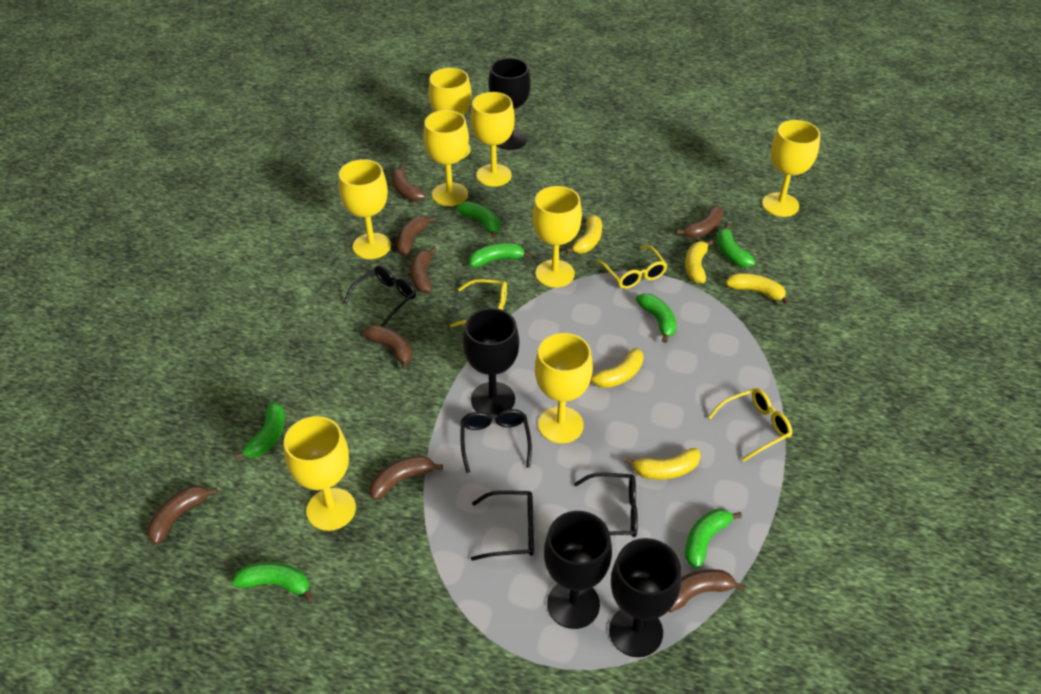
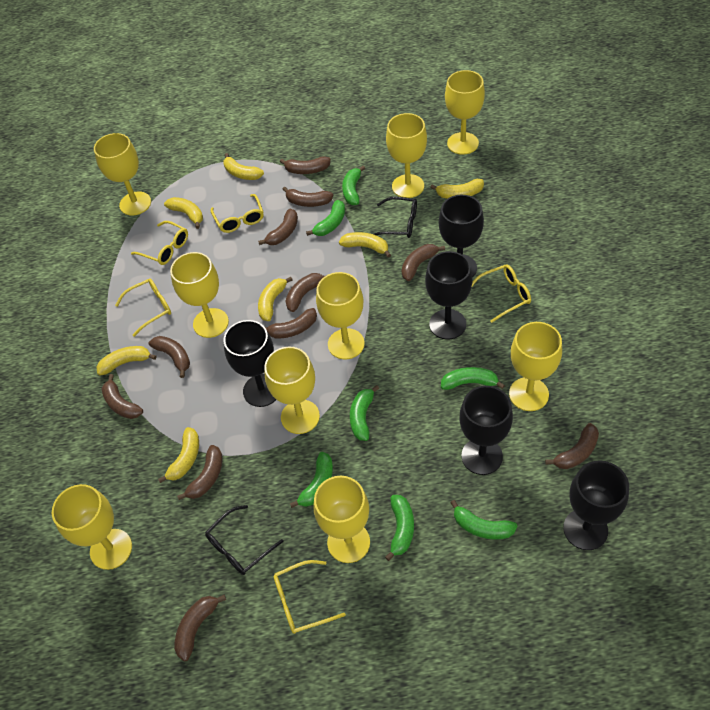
black glasses: [344,266,416,327] [461,409,532,473] [471,490,534,561] [574,472,638,537] = 4 -> [205,505,284,575] [374,197,417,238] = 2
black goblet: [463,308,519,415] [488,58,531,150] [544,511,612,629] [609,538,681,657] = 4 -> [224,320,276,407] [425,251,473,339] [439,195,484,278] [459,386,513,475] [563,461,629,550] = 5
brown banana: [147,486,218,545] [363,325,412,370] [369,455,443,500] [392,164,426,202] [396,216,436,255] [410,247,437,293] [668,569,746,612] [676,205,723,238] = 8 -> [102,374,143,419] [149,336,190,378] [174,595,226,662] [177,445,222,500] [258,209,298,245] [265,308,317,339] [280,156,331,174] [283,187,333,207] [285,273,325,312] [402,244,445,281] [545,423,599,469] = 11
yellow banana: [566,215,602,254] [590,348,644,388] [625,448,701,480] [685,240,713,284] [726,273,790,305] = 5 -> [96,346,156,376] [158,427,199,483] [164,197,203,229] [223,153,264,180] [258,277,293,321] [339,232,391,258] [430,179,484,199] = 7
yellow glasses: [450,279,507,328] [596,245,667,289] [708,388,792,462] = 3 -> [115,278,171,337] [131,221,188,265] [210,194,263,233] [274,560,346,634] [471,265,531,323] = 5
yellow goblet: [284,416,356,531] [339,159,391,259] [423,110,469,206] [428,68,471,159] [471,92,515,187] [532,186,582,288] [535,333,593,443] [762,120,820,217] = 8 -> [52,484,132,570] [94,133,151,215] [170,252,229,338] [264,346,320,434] [314,476,370,563] [316,272,365,359] [386,113,427,198] [445,70,485,155] [509,322,562,411] = 9

